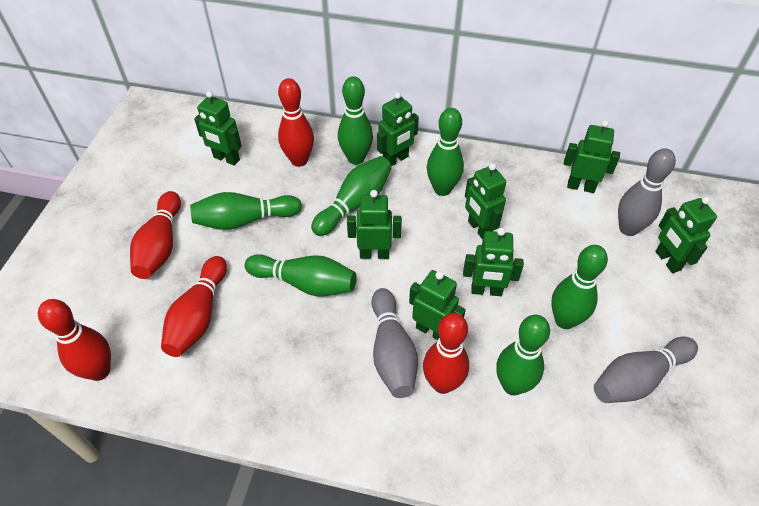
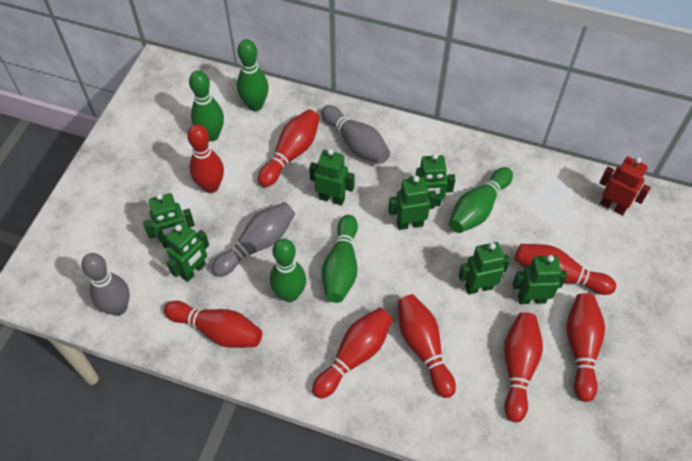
green bowling pin: [190,192,302,230] [245,254,357,296] [311,156,392,236] [338,76,373,165] [427,108,464,196] [496,315,550,395] [551,245,608,329] = 7 -> [189,70,224,141] [237,39,269,111] [270,239,306,302] [322,215,358,303] [449,167,513,233] = 5
green robot: [194,91,242,166] [347,190,402,259] [377,92,419,166] [409,270,466,340] [463,228,524,296] [465,163,506,239] [564,120,620,193] [655,196,717,273] = 8 -> [143,193,195,248] [166,222,209,282] [309,149,355,206] [388,176,437,230] [409,153,456,206] [458,242,510,295] [512,255,567,304] = 7
red bowling pin: [38,299,111,381] [130,191,181,279] [161,256,227,357] [278,78,314,167] [423,313,469,394] = 5 -> [164,301,262,348] [187,124,224,193] [258,109,320,187] [312,308,393,399] [398,294,456,398] [504,312,543,422] [515,244,616,295] [566,293,605,402] = 8
red robot: none = 0 -> [599,157,651,215] = 1

